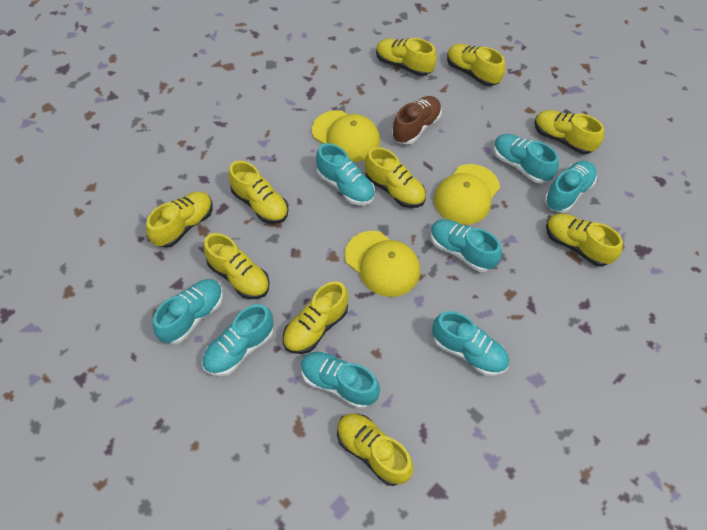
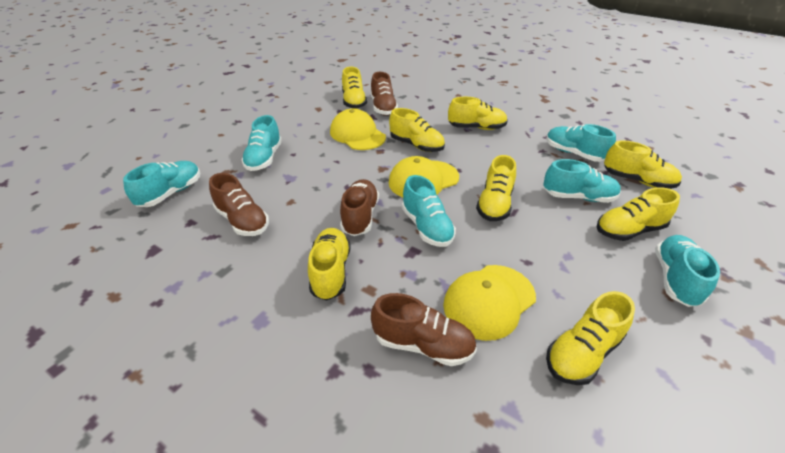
brown shoe: [392,96,442,145] = 1 -> [209,173,269,236] [340,179,379,236] [371,72,398,115] [371,293,477,366] = 4
turquoise shoe: [153,279,223,344] [202,304,273,376] [301,352,380,409] [316,143,375,205] [430,219,502,272] [432,311,509,376] [493,134,559,183] [544,161,597,213] = 8 -> [123,161,200,207] [241,115,282,171] [402,175,456,247] [543,159,621,203] [546,124,616,162] [655,235,720,307] = 6
yellow shoe: [146,192,213,248] [203,233,270,299] [228,161,289,224] [283,281,348,354] [337,414,413,486] [365,147,426,208] [376,38,437,76] [447,44,505,86] [534,110,604,154] [546,214,623,267] = 10 -> [308,228,351,301] [342,67,367,109] [389,108,445,152] [448,97,508,130] [476,155,516,221] [546,291,635,385] [597,187,680,241] [604,140,682,189] = 8

